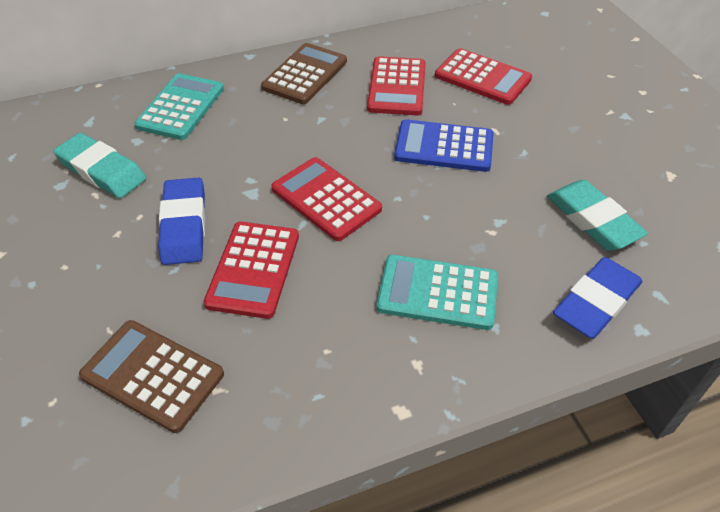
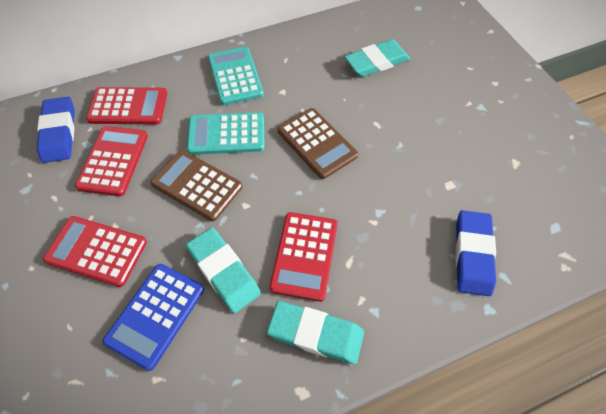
turquoise eraser: [53,133,146,198] [547,180,648,251] = 2 -> [186,228,261,313] [267,301,364,365] [344,39,410,77] = 3

